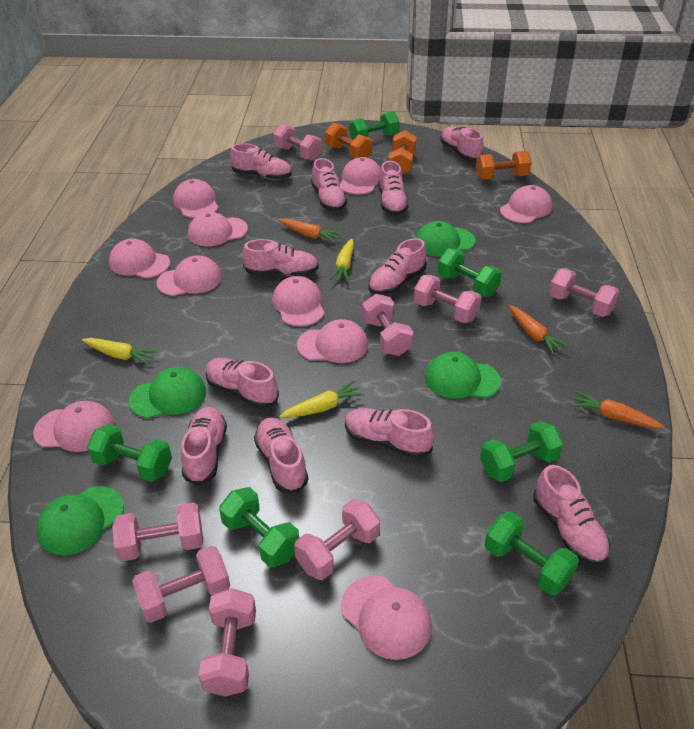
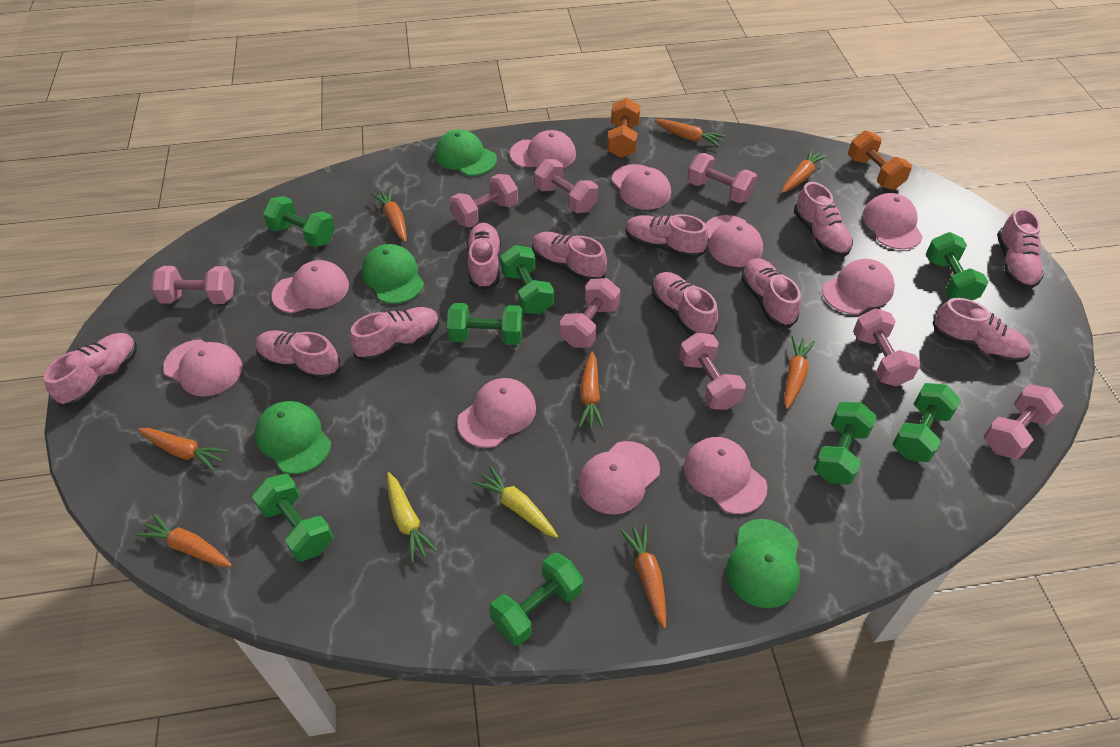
green dumbbell: [87,424,172,482] [219,487,299,567] [349,111,400,140] [437,248,502,297] [480,421,563,482] [485,512,579,595] = 6 -> [252,474,333,561] [262,196,335,247] [447,303,523,345] [489,553,583,646] [500,245,554,315] [813,402,877,485] [892,383,961,462] [926,232,988,300] = 8
orange carrot: [279,219,342,243] [509,305,569,355] [571,391,664,429] = 3 -> [135,513,232,567] [137,428,228,471] [371,188,406,242] [579,351,604,429] [620,524,666,628] [654,119,726,147] [782,149,828,193] [784,336,815,409] = 8
orange dumbbell: [325,123,372,159] [388,130,417,175] [476,151,531,180] = 3 -> [607,98,640,158] [848,131,912,190] = 2
yellow carrot: [82,338,158,365] [279,381,364,418] [330,239,354,282] = 3 -> [387,472,438,563] [473,466,558,538] = 2

